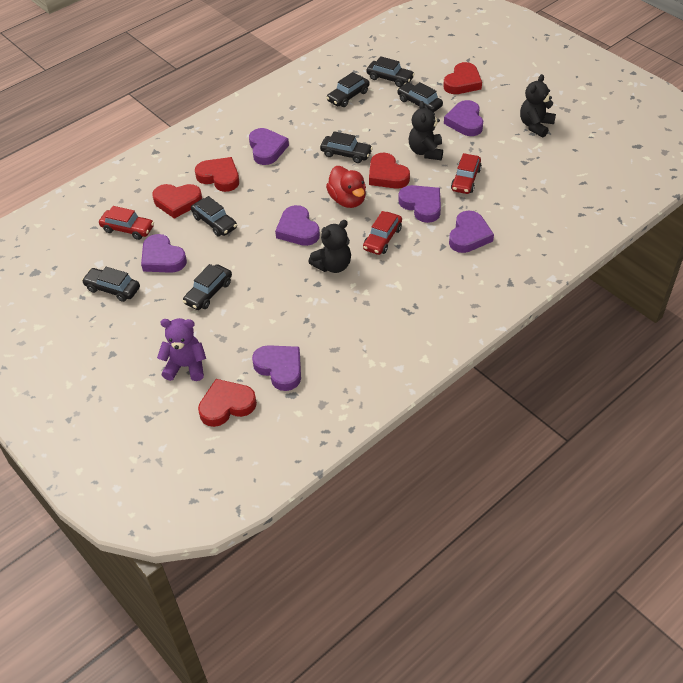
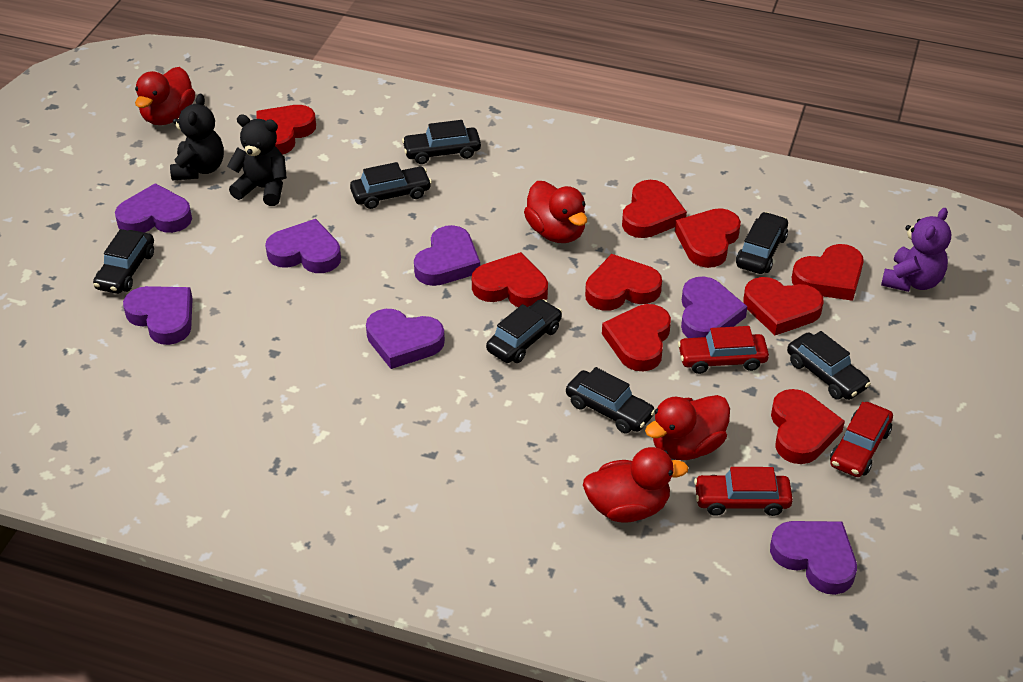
black teddy bear: [308,220,351,273] [409,101,443,160] [520,74,556,137] = 3 -> [170,94,224,180] [227,115,287,206] = 2
red duck: [326,166,366,208] = 1 -> [135,67,195,125] [524,181,587,243] [583,447,689,523] [645,395,730,460] = 4
red heart: [152,184,202,219] [195,157,239,192] [198,379,257,427] [369,153,410,189] [443,62,482,94] = 5 -> [257,105,316,155] [472,252,548,307] [585,254,662,311] [602,304,671,371] [622,180,687,238] [675,208,741,268] [743,277,824,335] [771,389,845,464] [792,244,864,301] = 9

